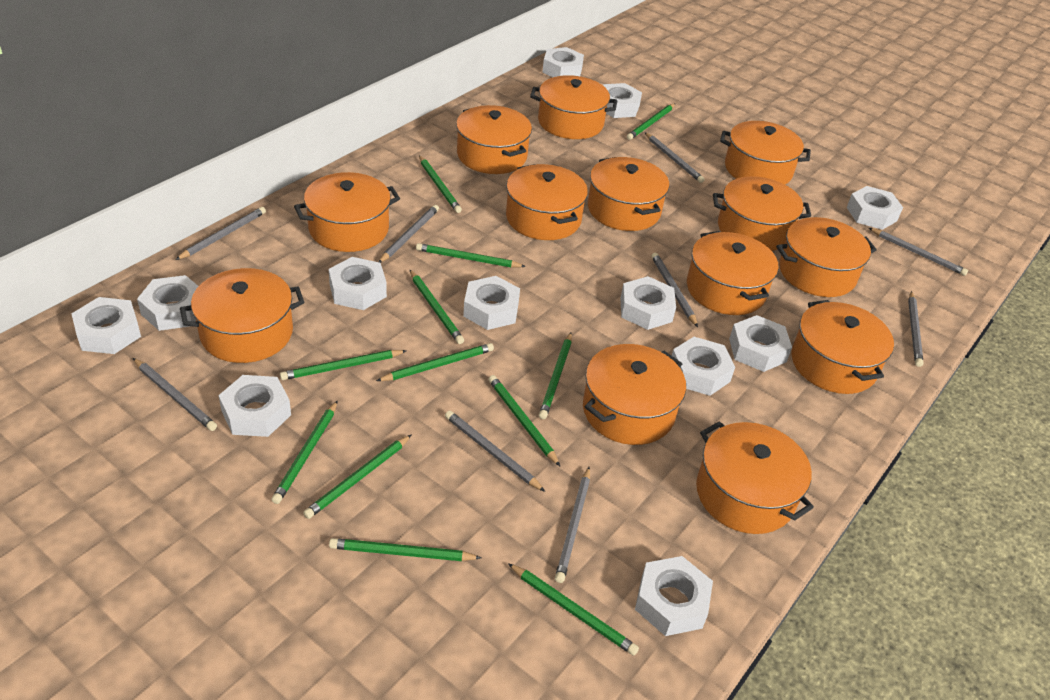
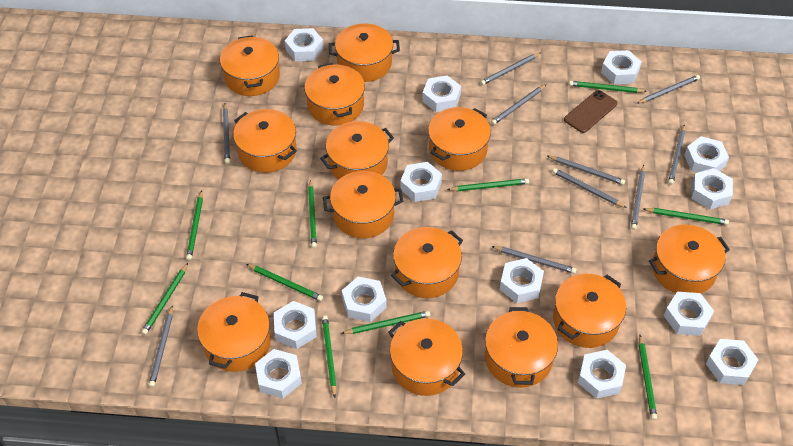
brown phone: none = 0 -> [564,90,617,133] = 1
green pencil: [271,400,338,504] [280,350,407,380] [303,435,411,519] [329,538,481,561] [376,343,494,381] [410,270,464,344] [416,243,526,268] [419,155,462,213] [488,375,560,466] [508,563,639,656] [539,332,572,419] [627,103,676,140] = 12 -> [141,263,188,335] [186,190,203,260] [246,264,323,301] [308,180,317,248] [322,315,337,398] [341,311,430,334] [447,178,529,191] [569,81,647,93] [639,335,657,420] [643,208,729,225] = 10
grey pencil: [133,358,217,431] [175,207,266,260] [379,205,439,263] [445,411,545,492] [555,467,590,583] [644,132,705,183] [651,253,698,327] [869,228,968,276] [908,291,923,367] = 9 -> [149,306,173,387] [223,103,230,164] [480,53,541,85] [491,84,547,125] [491,246,577,274] [546,155,625,185] [552,168,627,208] [631,165,645,230] [636,75,700,104] [668,125,685,185] = 10
white nut: [71,297,141,354] [137,275,199,331] [218,375,291,437] [329,257,387,310] [463,276,520,330] [542,47,584,77] [603,83,642,118] [620,276,676,330] [635,556,713,636] [672,337,735,396] [729,315,792,372] [846,186,903,230] = 12 -> [255,349,302,398] [274,301,317,349] [285,28,324,61] [342,277,387,322] [400,162,442,202] [422,76,461,112] [500,258,544,303] [578,350,626,399] [601,50,641,84] [664,292,714,336] [684,136,729,173] [691,168,733,209] [706,339,758,385] = 13

